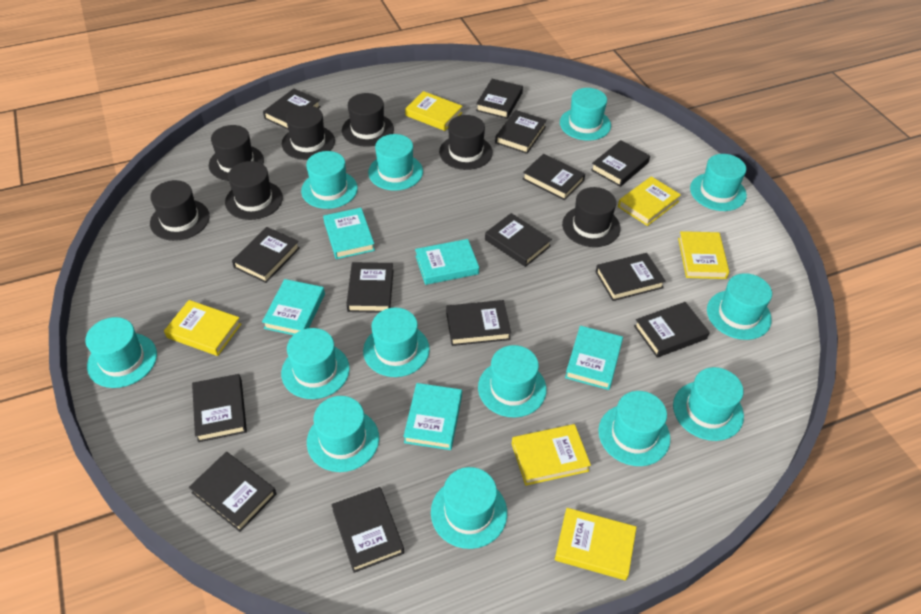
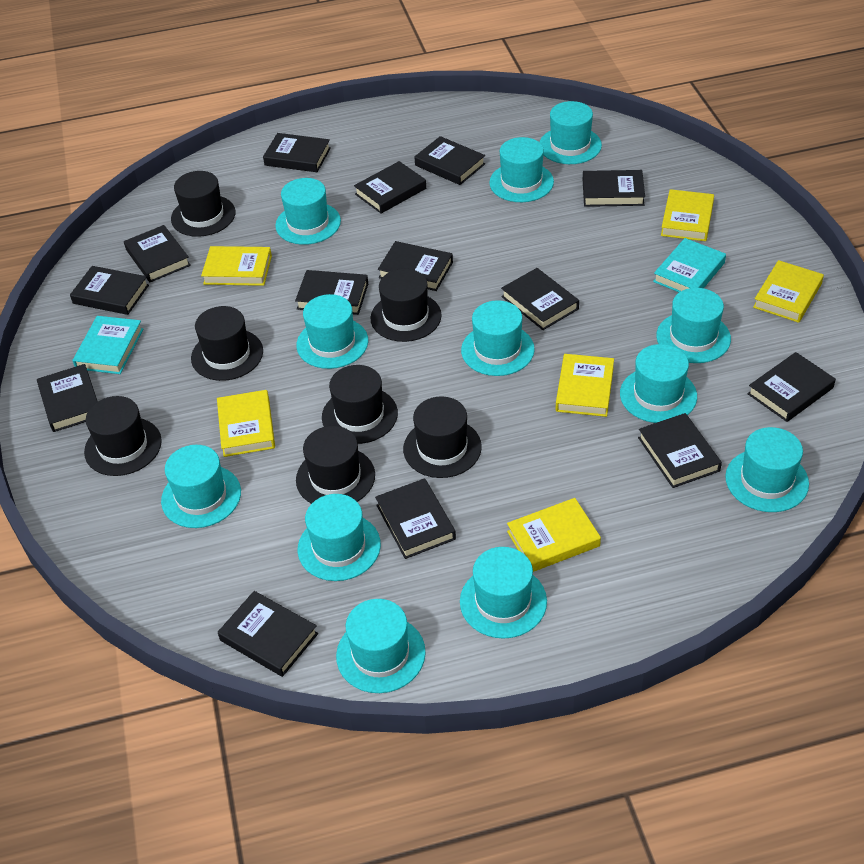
turquoise book: [262,279,325,335] [323,208,375,259] [403,383,462,450] [415,239,479,285] [565,326,623,390] = 5 -> [73,316,143,374] [653,238,726,292] = 2
turquoise hat: [85,317,157,388] [281,328,350,399] [301,151,358,209] [307,396,379,472] [363,308,430,377] [368,134,423,191] [431,467,507,549] [478,345,547,418] [560,88,611,141] [598,391,670,466] [673,367,744,441] [690,154,747,211] [707,273,772,340] = 13 -> [161,445,241,528] [275,178,341,245] [296,294,368,369] [298,494,381,581] [336,599,426,693] [460,547,547,639] [461,300,535,376] [489,137,554,202] [540,101,602,164] [620,344,697,423] [656,288,731,363] [725,427,809,512] = 12

